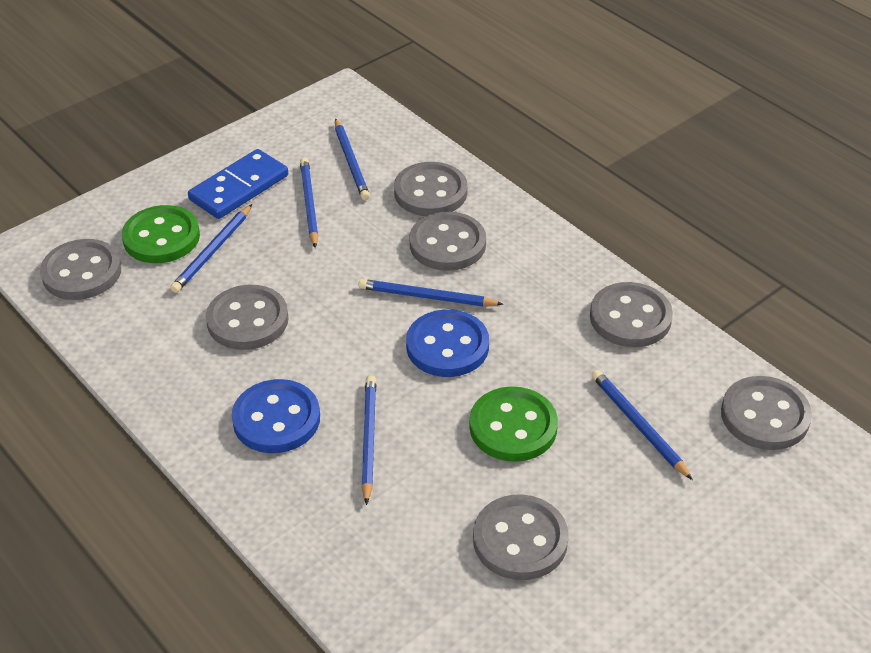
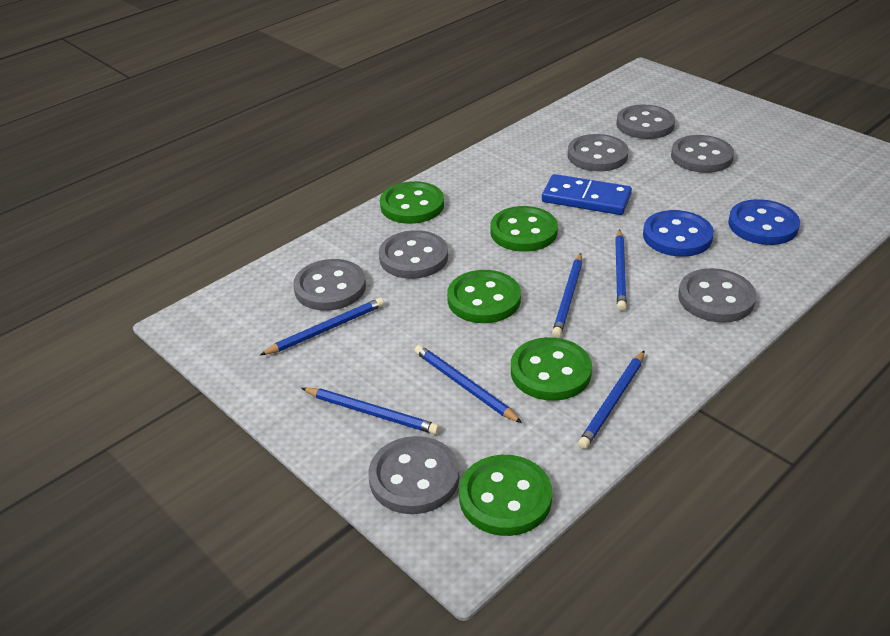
green button: [122,205,200,263] [469,387,558,462] = 2 -> [380,181,444,224] [447,270,521,323] [459,455,552,536] [491,206,558,252] [511,337,592,401] = 5

